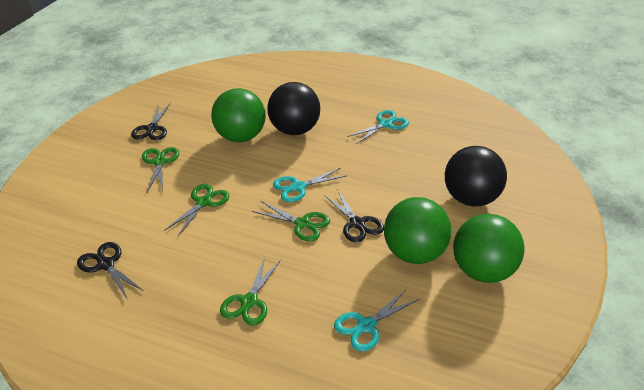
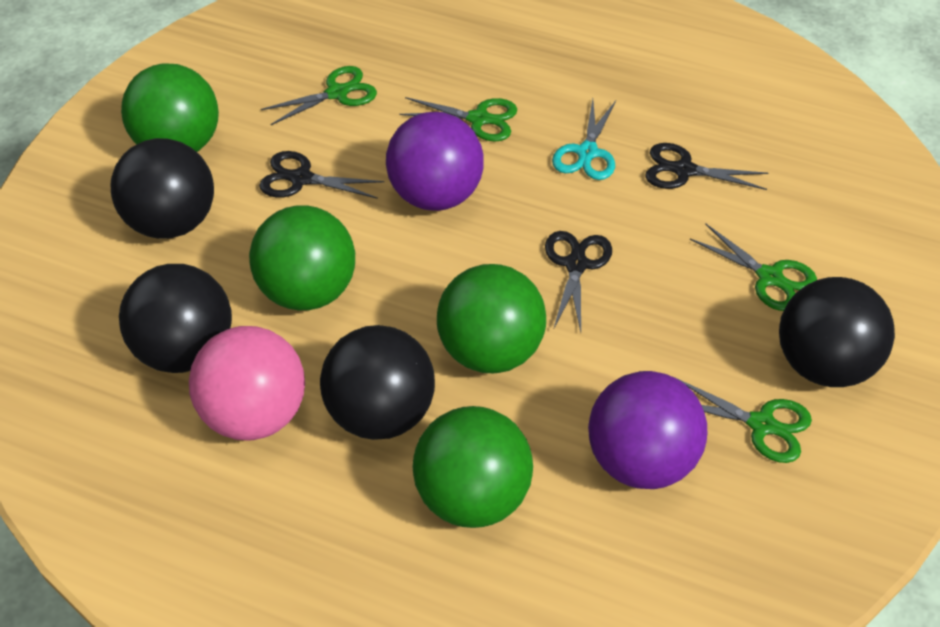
black ball: [267,82,320,135] [445,146,507,206] = 2 -> [111,138,214,239] [119,264,232,373] [320,325,435,440] [779,277,895,387] = 4
green ball: [211,88,266,142] [384,197,451,264] [453,214,525,283] = 3 -> [121,63,219,152] [249,205,355,310] [412,406,533,528] [437,264,546,373] = 4
pink ball: none = 0 -> [189,326,305,441] = 1
purple ball: none = 0 -> [386,112,484,211] [588,371,707,489] = 2
turquoise scissors: [273,168,346,202] [334,289,419,351] [347,110,409,144] = 3 -> [552,99,616,180] = 1

